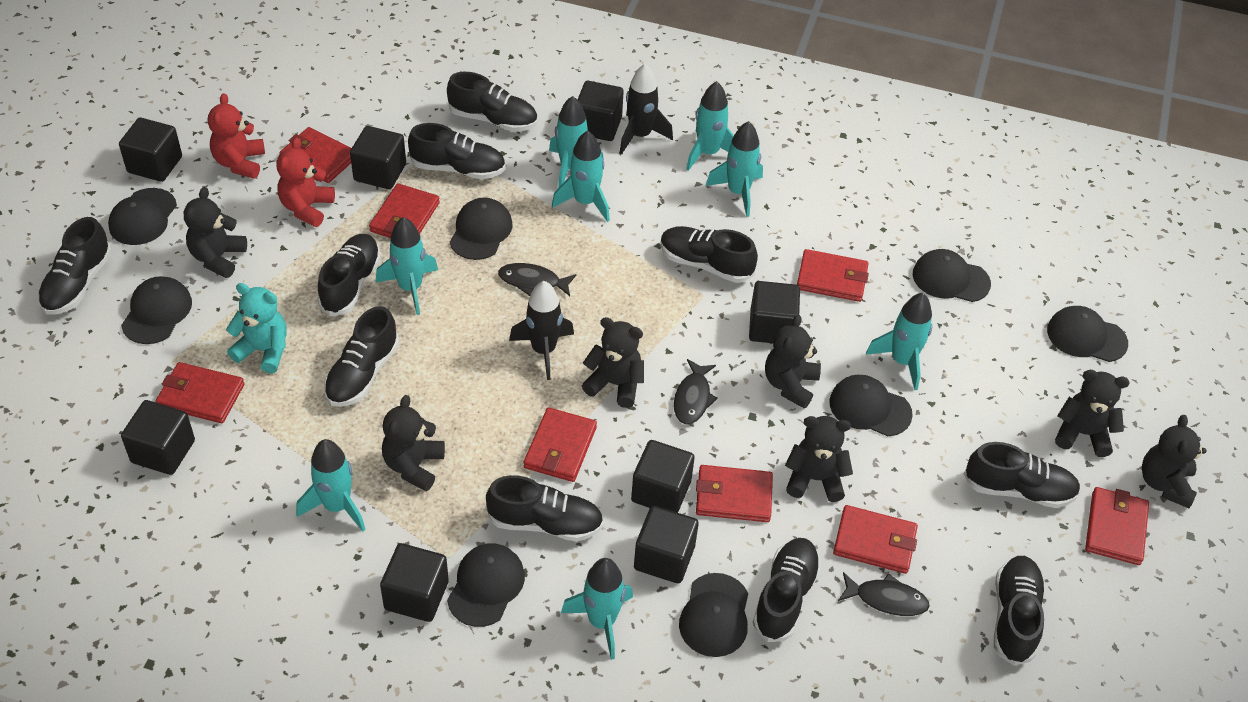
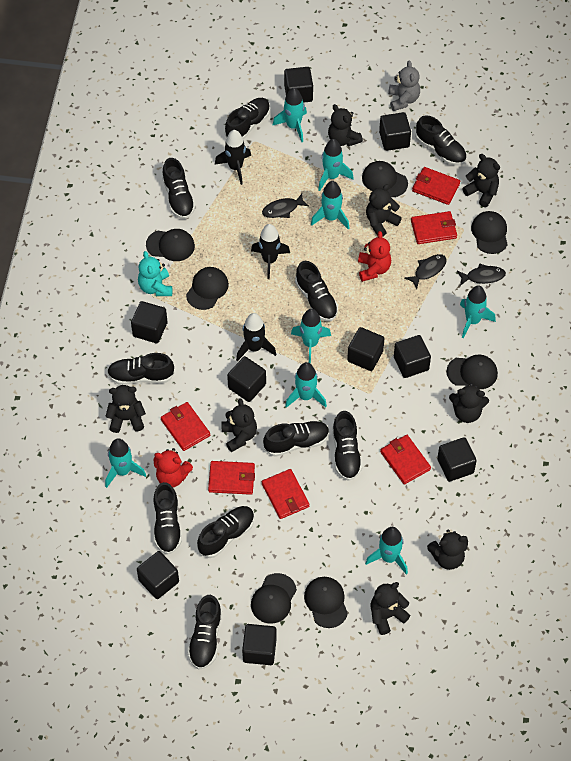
black cap: [108,188,177,245] [121,276,192,344] [447,543,525,627] [450,198,513,260] [679,573,748,657] [829,375,913,436] [913,249,991,302] [1047,306,1128,362] = 8 -> [146,229,195,261] [186,267,229,310] [251,573,297,624] [304,577,348,628] [362,161,408,197] [446,354,498,389] [471,211,508,254] = 7
black cube: [119,118,182,182] [121,400,195,475] [350,126,406,189] [380,543,449,622] [577,81,624,141] [631,440,695,513] [634,506,699,584] [749,281,800,343] = 8 -> [131,301,167,343] [137,551,179,599] [227,356,266,402] [242,624,277,665] [284,67,313,103] [347,327,385,371] [379,112,411,151] [394,335,431,378] [437,437,477,482] = 9
black rocket: [509,281,574,380] [620,64,673,154] = 2 -> [215,130,251,185] [236,313,276,361] [251,224,290,279] = 3
black teddy bear: [184,187,247,278] [382,395,445,491] [582,317,644,408] [765,315,821,408] [785,416,853,502] [1055,370,1130,457] [1142,415,1207,508] = 7 -> [105,385,146,433] [221,398,257,452] [328,104,363,147] [366,184,402,237] [370,582,411,635] [427,530,468,570] [449,383,489,423] [462,154,500,207] = 8
grey teddy bear: none = 0 -> [388,60,420,111] = 1
red wallet: [155,362,244,423] [279,127,351,183] [369,183,440,238] [524,407,597,482] [696,465,773,522] [797,249,869,302] [833,505,918,574] [1085,487,1149,565] = 8 -> [161,402,210,451] [208,461,255,495] [262,469,310,519] [380,435,431,484] [411,211,457,244] [412,167,460,205] = 6

